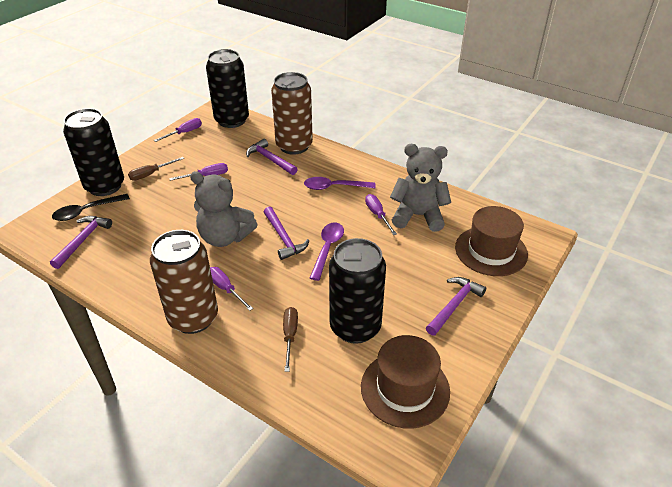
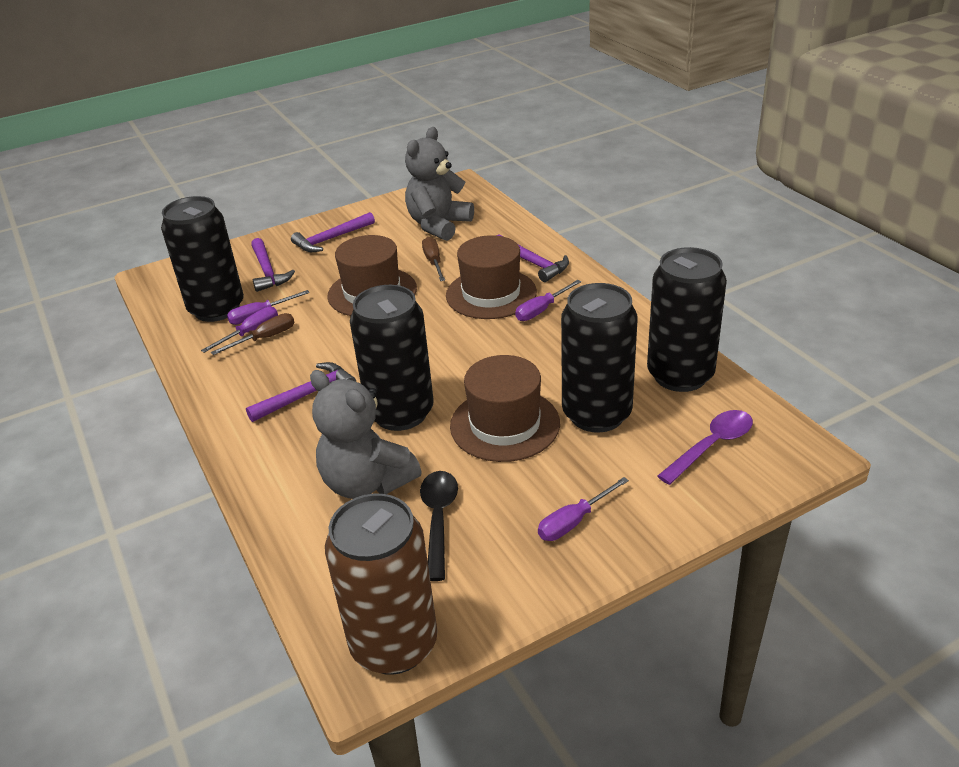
black can: [63,108,124,196] [206,49,249,128] [329,238,386,344] = 3 -> [161,196,244,322] [350,285,434,431] [561,283,638,433] [647,247,727,392] = 4
brown can: [150,230,218,334] [271,72,313,155] = 2 -> [325,494,438,675] = 1
brown hat: [361,335,450,429] [455,206,528,276] = 2 -> [328,235,417,316] [446,235,537,319] [450,355,560,462] = 3
purple spoon: [304,177,376,190] [310,222,344,281] = 2 -> [657,410,753,485] = 1

